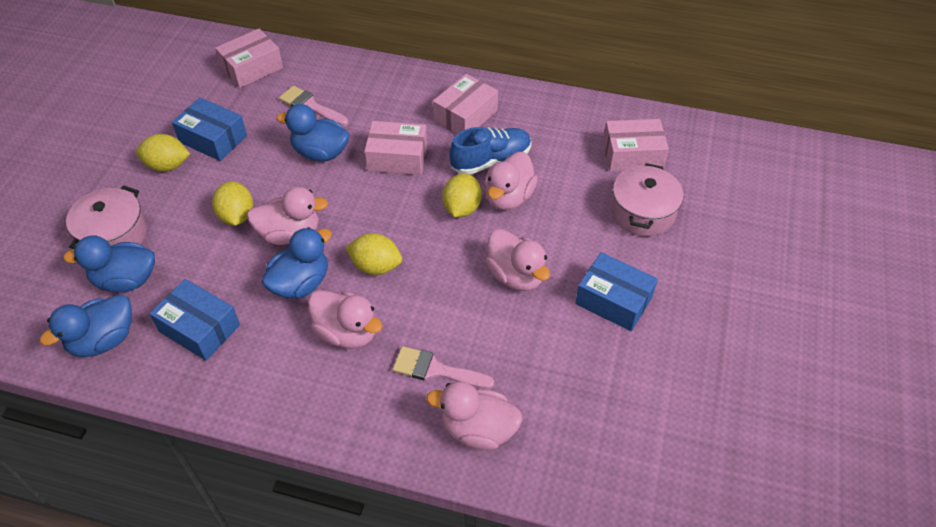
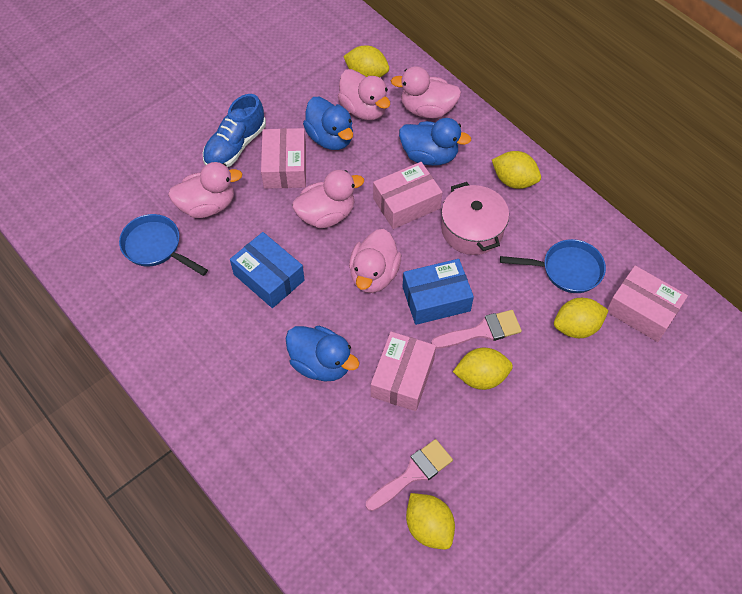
blue box: [149,279,240,360] [172,97,247,161] [575,252,658,331] = 3 -> [230,232,305,308] [403,259,474,325] = 2
blue duck: [40,294,132,357] [63,235,155,293] [262,227,332,299] [276,104,350,161] = 4 -> [286,326,359,381] [303,97,353,150] [399,118,471,166] = 3
blue pan: none = 0 -> [119,214,208,276] [500,239,606,293] = 2
pink pot: [66,185,147,249] [611,163,684,236] = 2 -> [441,182,509,255] = 1
yellow lemon: [136,134,190,172] [212,181,253,226] [345,233,402,275] [442,174,482,217] = 4 -> [343,45,389,77] [406,493,455,550] [453,348,513,390] [492,151,541,189] [554,298,609,338] = 5

